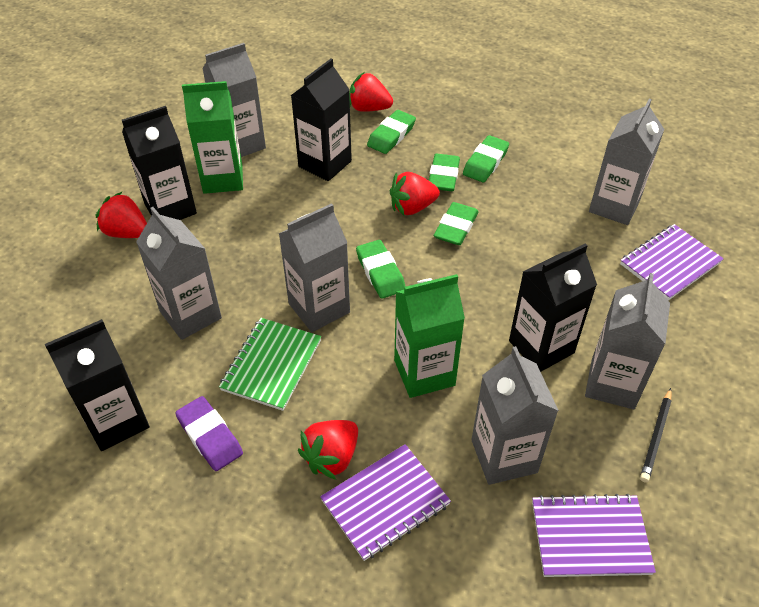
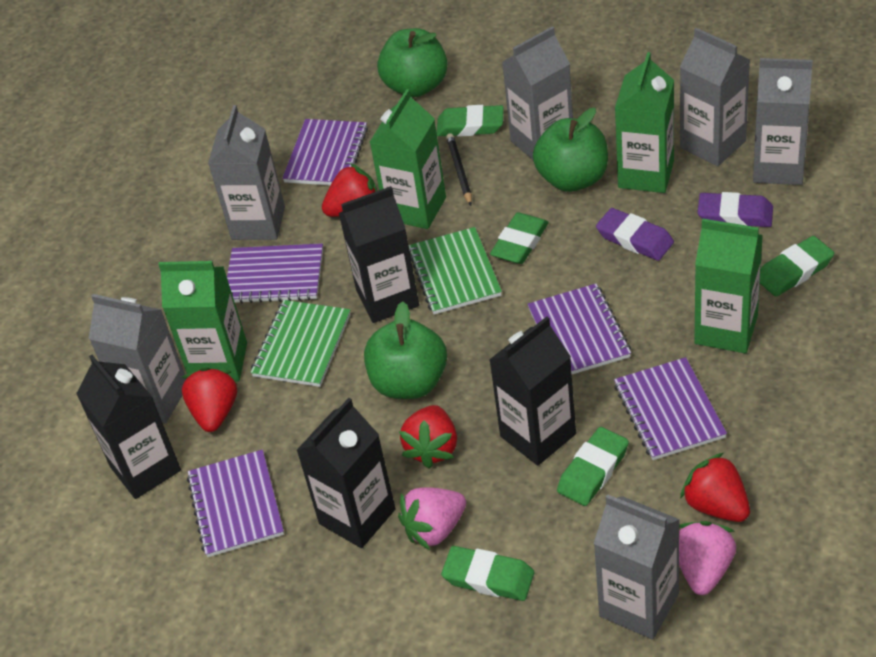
green apple: none = 0 -> [364,302,447,399] [377,28,448,97] [533,108,608,192] = 3
green carton: [182,81,243,194] [394,274,465,398] = 2 -> [158,261,247,382] [370,89,446,229] [615,52,674,193] [694,219,763,353] = 4
green notebook: [219,318,321,411] = 1 -> [251,300,351,387] [408,227,502,314] = 2
pink strawberry: none = 0 -> [398,487,466,550] [679,521,736,595] = 2
purple eraser: [175,396,243,471] = 1 -> [596,208,674,261] [697,192,773,227] = 2
purple notebook: [320,444,451,561] [532,494,656,577] [620,224,724,301] = 3 -> [187,450,284,557] [227,243,323,303] [282,119,368,185] [528,284,631,374] [614,357,727,460] = 5

